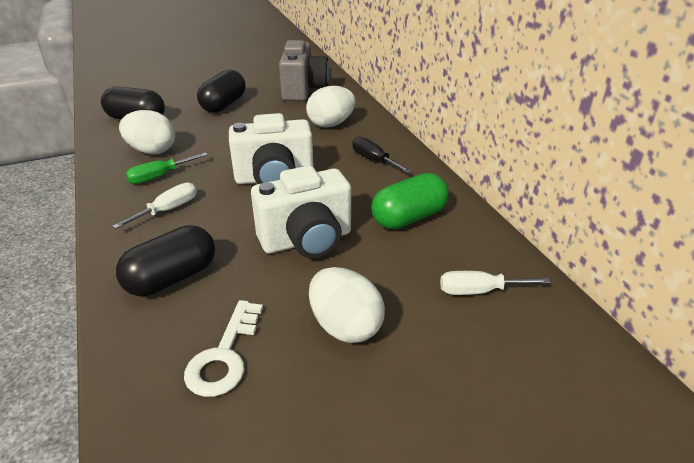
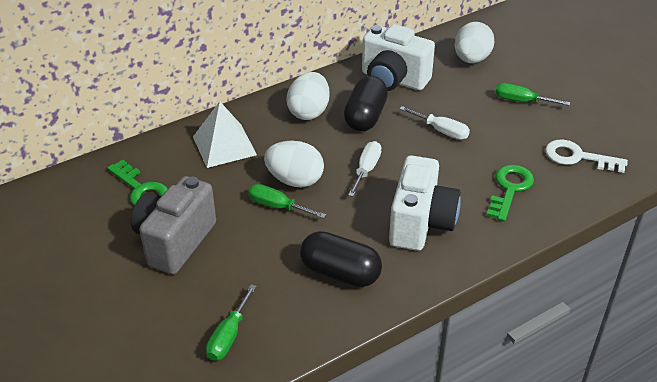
black capsule: [101,86,165,119] [116,225,215,296] [197,70,246,113] = 3 -> [300,231,382,287] [344,76,388,132] = 2
black screwdriver: [352,137,412,173] = 1 -> none = 0
green capsule: [371,173,449,229] = 1 -> none = 0
green key: none = 0 -> [107,160,168,206] [487,165,534,221] = 2
green screwdriver: [126,152,208,184] = 1 -> [206,284,257,361] [248,184,326,219] [495,83,570,106] = 3
white pyramid: none = 0 -> [193,101,257,168] = 1

